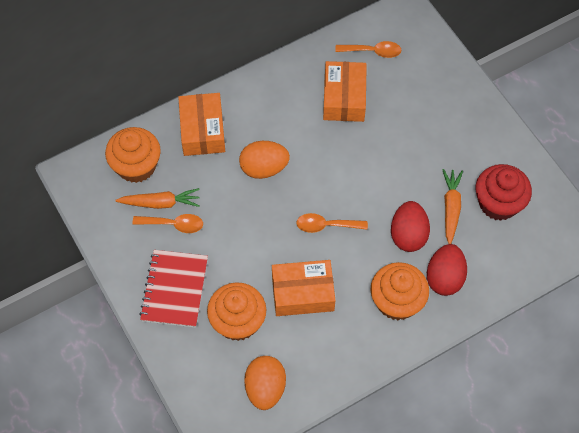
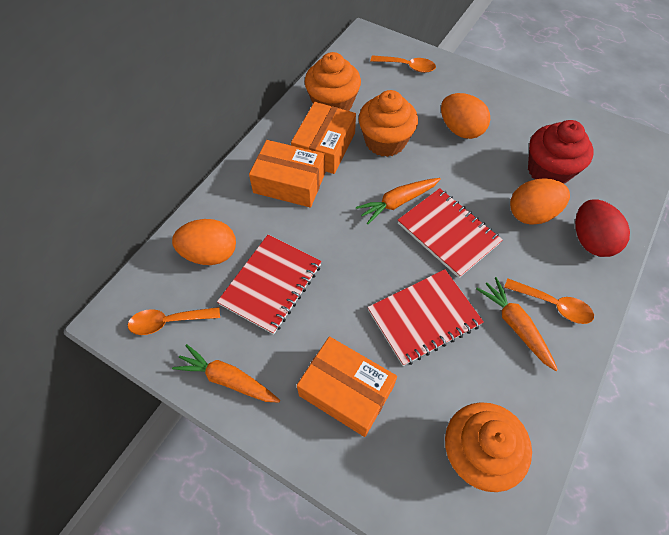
orange carrot: [115,188,200,209] [442,169,463,244] = 2 -> [172,344,280,403] [356,178,441,224] [476,277,558,371] = 3
orange egg: [239,141,290,179] [244,356,286,410] = 2 -> [172,219,236,265] [441,93,490,139] [510,178,570,225] = 3
red egg: [391,201,430,252] [427,244,467,296] = 2 -> [575,199,630,257] = 1
red notebook: [140,250,208,328] = 1 -> [217,235,322,335] [368,269,484,366] [398,188,503,278] = 3

